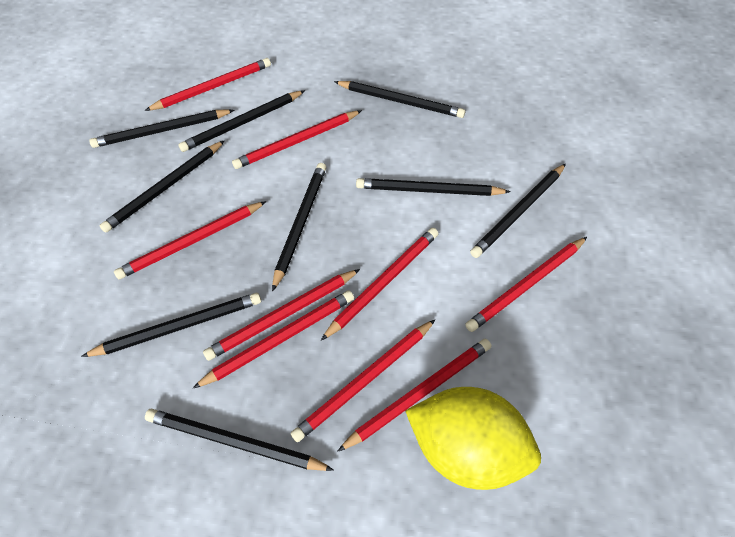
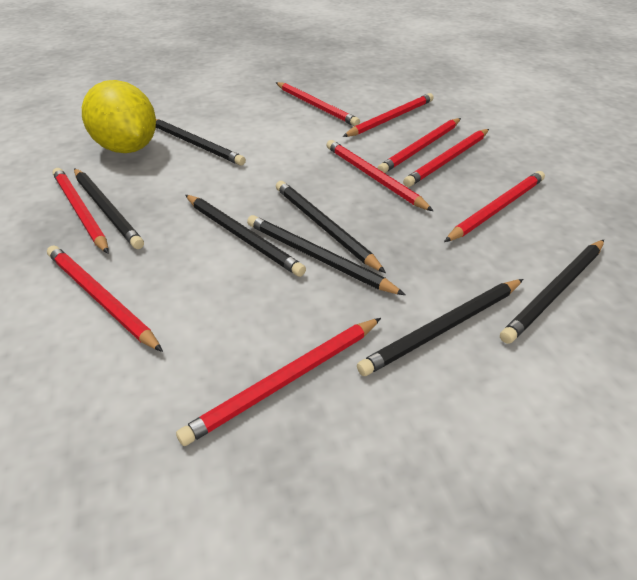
black pencil: [81,293,261,357] [89,109,234,148] [99,140,225,233] [145,409,333,471] [178,90,305,152] [272,163,327,292] [334,81,465,118] [356,178,511,196] [470,164,566,258] = 9 -> [74,168,144,249] [156,119,246,166] [185,195,306,277] [247,215,405,295] [276,181,386,273] [357,279,523,376] [500,240,604,344] = 7

